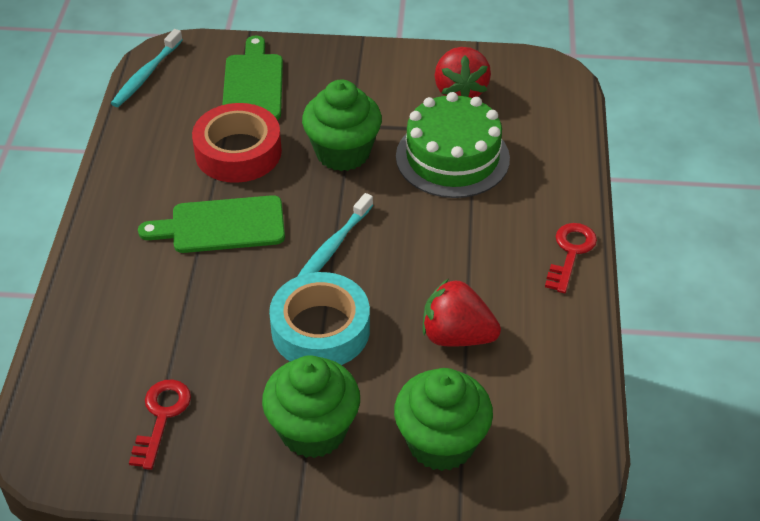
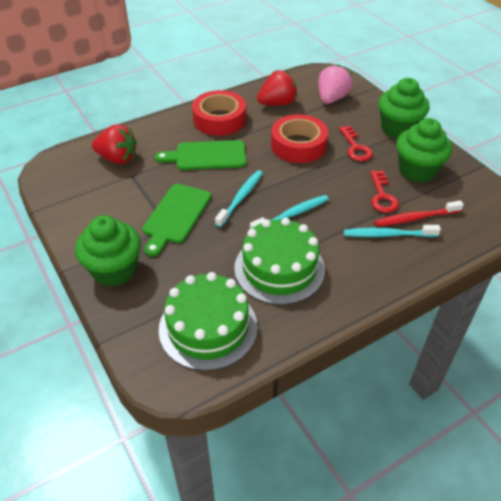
green cake: [396,92,510,198] = 1 -> [159,272,258,371] [234,218,325,305] = 2
pink strawberry: none = 0 -> [318,64,353,104] = 1
red tape: [192,103,282,183] = 1 -> [192,90,246,136] [271,114,328,163] = 2
red toothbrush: none = 0 -> [375,200,464,227] = 1
turquoise tape: [269,272,370,365] = 1 -> none = 0
turquoise toothbrush: [111,29,183,107] [297,193,373,277] = 2 -> [215,170,263,227] [250,195,329,229] [344,225,441,237] = 3

